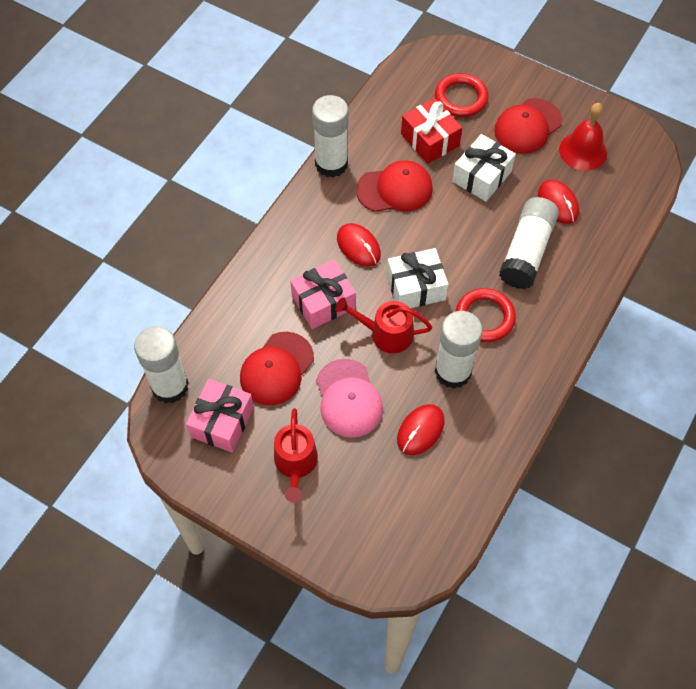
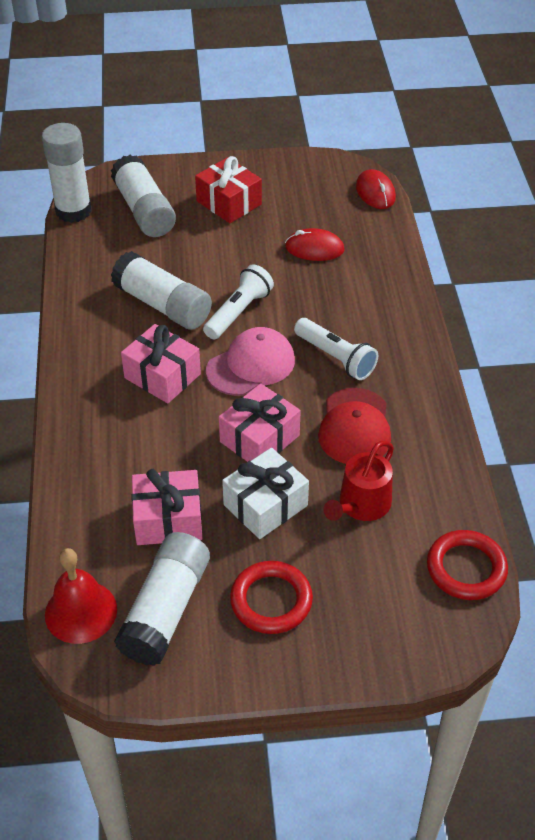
pink gift: [186,379,254,453] [290,260,356,329] = 2 -> [121,324,201,403] [131,469,203,545] [219,383,301,462] = 3
red cap: [240,332,314,405] [356,160,433,212] [494,98,562,154] = 3 -> [318,388,391,464] = 1
red mouse: [337,223,381,267] [397,404,445,455] [538,179,579,224] = 3 -> [285,228,344,261] [356,169,396,209] = 2
red watering can: [274,408,318,503] [335,298,432,353] = 2 -> [324,441,394,521] = 1
white flashlight: none = 0 -> [203,264,274,339] [294,318,378,380] = 2
white gift: [387,248,448,308] [452,134,516,202] = 2 -> [222,448,309,539] = 1

